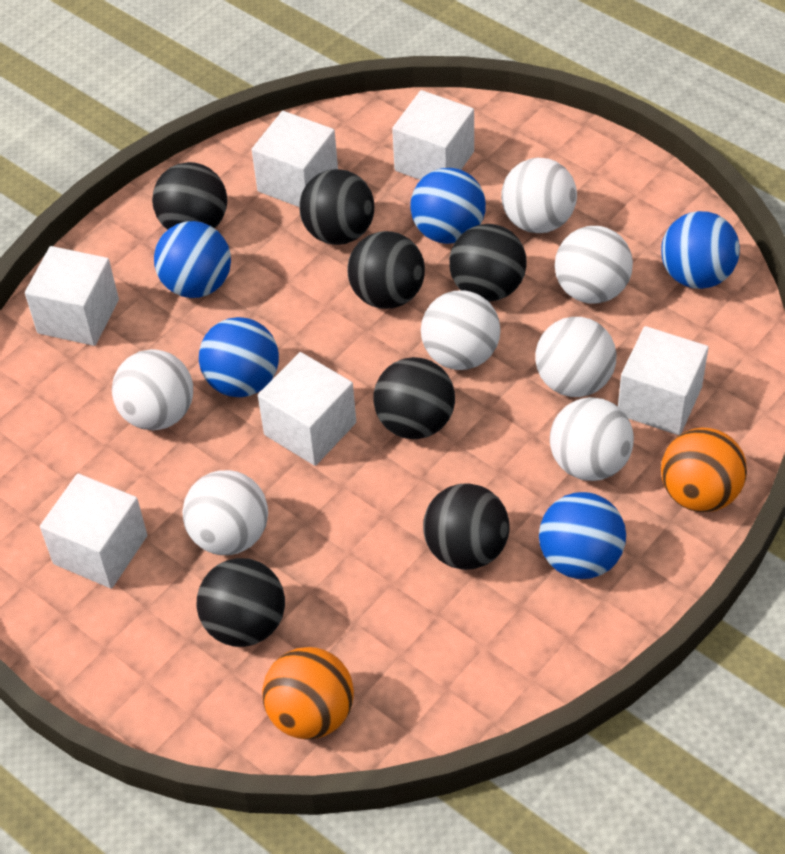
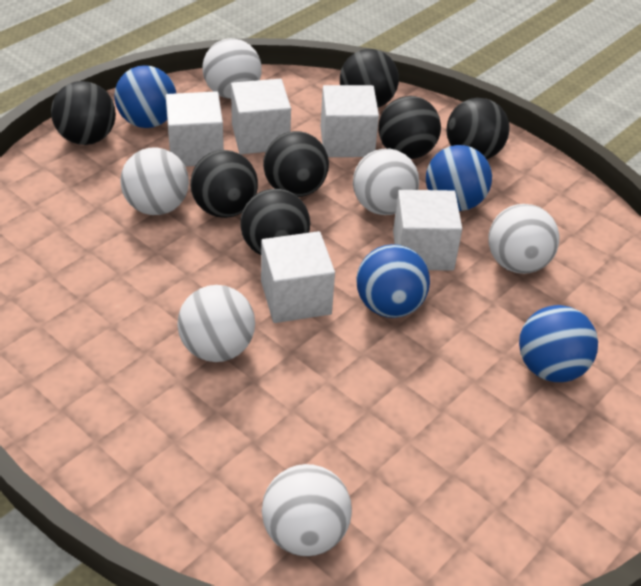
blue ball: [154,221,231,298] [199,317,279,397] [410,168,486,244] [539,492,626,579] [661,211,740,289] = 5 -> [114,65,176,128] [356,244,430,318] [426,145,492,211] [519,305,598,382] = 4
orange ball: [262,647,354,740] [661,428,747,512] = 2 -> none = 0
white ball: [112,349,193,430] [182,470,268,555] [421,290,501,370] [501,158,577,233] [535,317,616,397] [550,397,634,481] [555,226,633,304] = 7 -> [120,148,189,215] [177,285,255,362] [202,38,262,99] [262,464,352,556] [353,149,419,215] [488,204,559,274] = 6
white cube: [25,246,119,346] [40,473,147,588] [252,111,338,207] [258,352,356,466] [392,90,474,180] [618,326,709,435] = 6 -> [166,91,224,167] [231,79,291,154] [261,231,335,323] [321,85,379,157] [393,190,462,271] = 5

